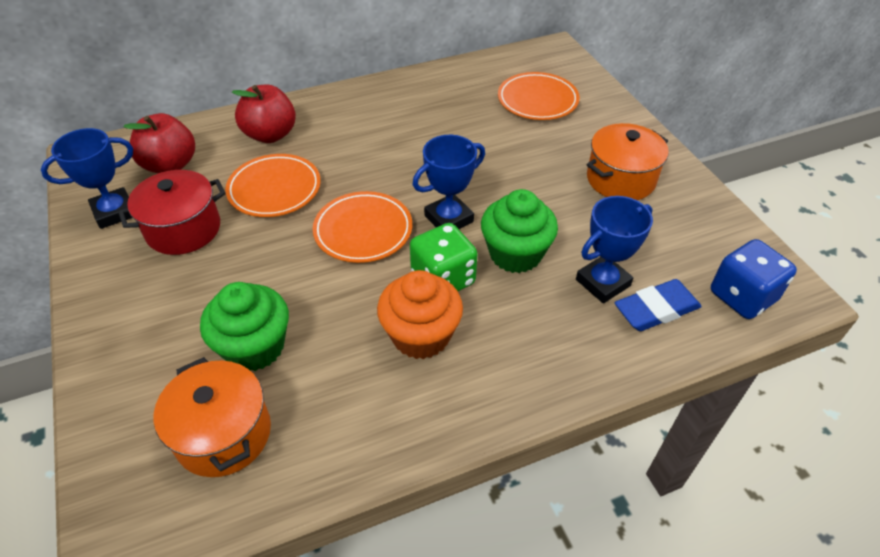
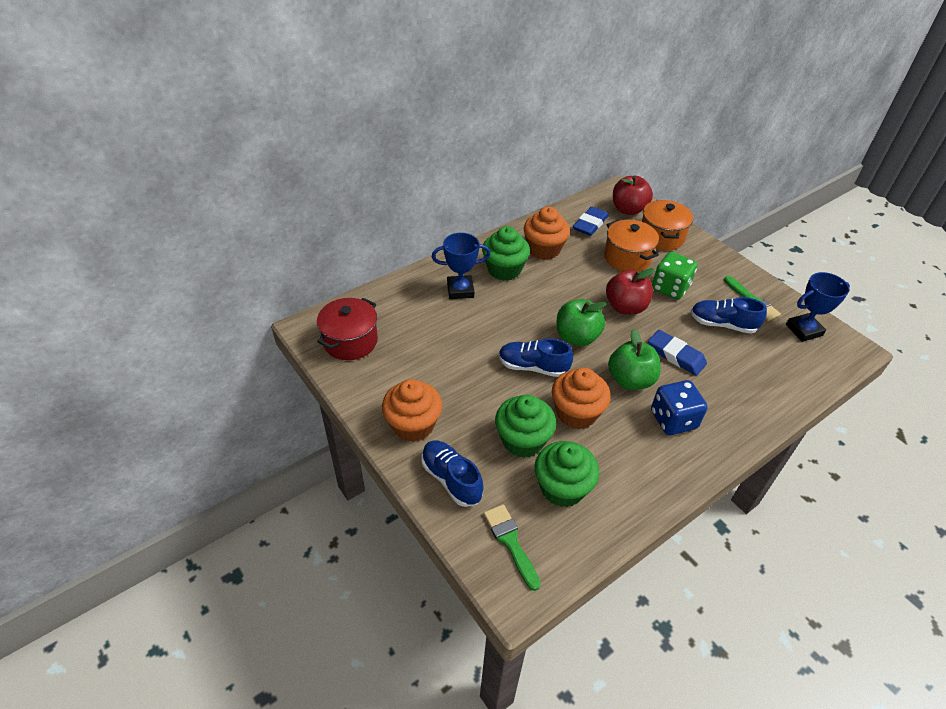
blue eraser: [615,279,702,331] = 1 -> [573,206,609,236] [648,330,707,376] = 2
blue shoe: none = 0 -> [421,441,483,507] [499,338,573,377] [691,297,767,334] = 3
blue trophy: [41,128,133,229] [412,135,485,229] [576,196,653,303] = 3 -> [432,233,490,299] [786,272,850,342] = 2
green apple: none = 0 -> [557,299,607,346] [608,329,661,390] = 2
green brush: none = 0 -> [484,504,540,591] [724,276,781,321] = 2
green cupcake: [200,282,289,371] [481,189,558,273] = 2 -> [482,226,530,281] [495,395,556,458] [535,441,599,507] = 3
orange cupcake: [377,270,463,359] = 1 -> [382,379,442,442] [524,207,570,260] [552,368,611,429] = 3
orange plate: [225,154,321,217] [313,191,412,263] [498,72,580,120] = 3 -> none = 0

